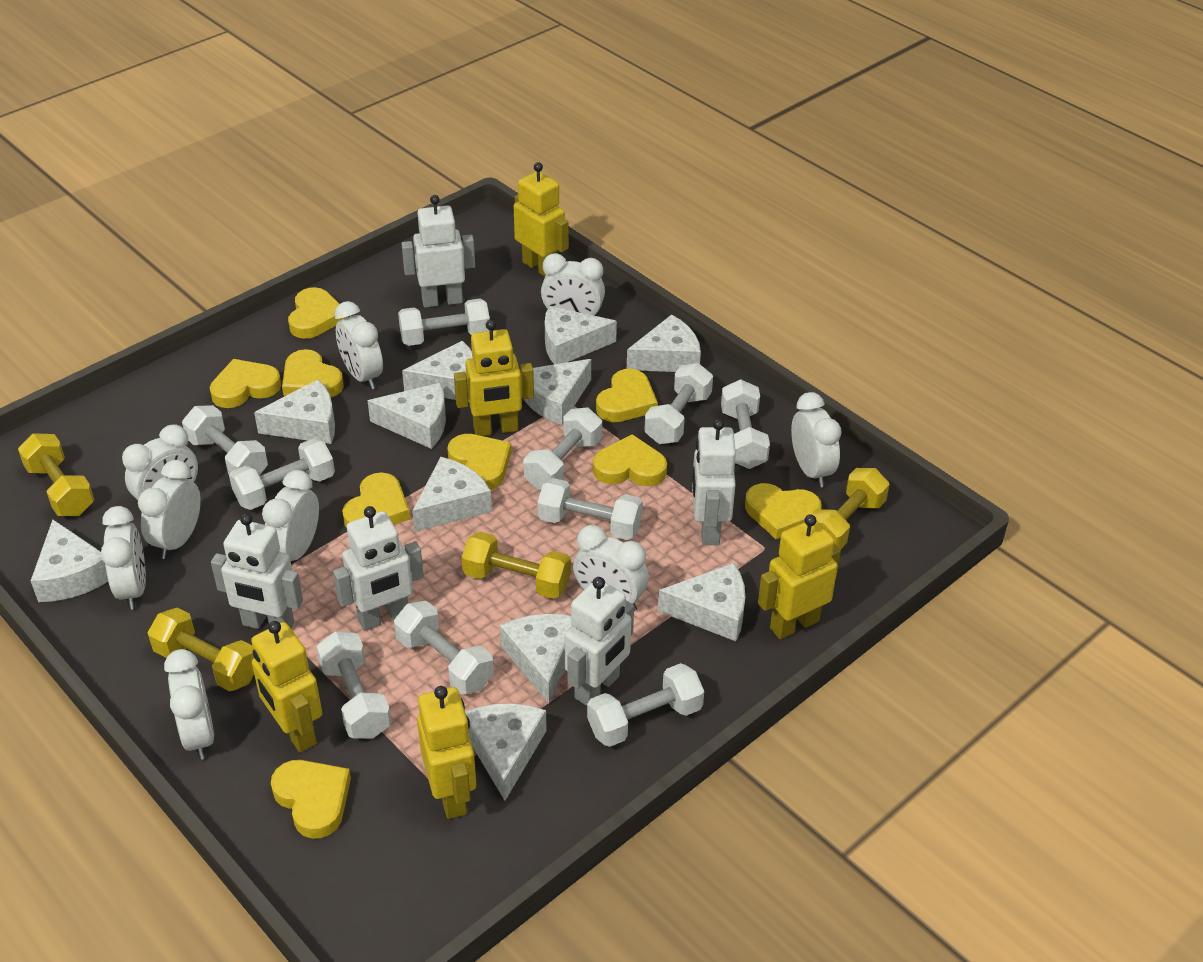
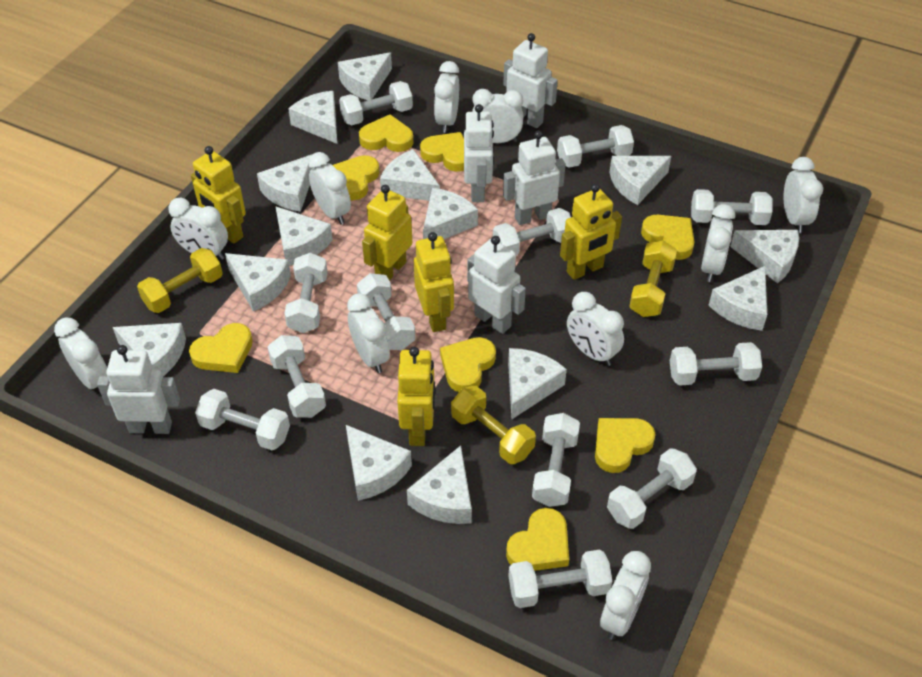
white cheese: [31,519,108,602] [254,379,335,444] [368,383,446,449] [402,341,473,401] [412,457,492,532] [465,703,547,801] [500,614,572,703] [524,359,591,425] [545,306,617,364] [627,314,701,372] [658,563,745,641] = 11 -> [113,323,186,377] [225,253,291,312] [257,154,314,212] [275,206,333,266] [288,91,337,144] [338,52,392,100] [346,425,412,501] [380,149,440,201] [407,445,472,524] [423,188,478,239] [508,348,567,420] [609,156,671,205] [709,266,767,331] [730,230,799,283] = 14
white clock: [101,506,146,609] [122,424,198,500] [138,460,201,559] [164,649,214,760] [262,470,319,561] [334,301,383,389] [541,253,605,316] [573,525,649,611] [791,392,842,487] = 9 -> [54,317,107,390] [168,198,228,260] [308,152,351,225] [347,293,390,373] [434,61,459,133] [472,89,523,143] [567,292,624,366] [600,551,651,640] [701,204,735,282] [784,157,823,233] = 10
white dumbbell: [182,405,268,475] [229,438,335,510] [317,631,391,739] [394,601,494,694] [398,299,490,346] [523,408,602,490] [537,478,643,540] [587,663,704,747] [644,363,713,444] [721,379,770,469] = 10 -> [195,389,290,450] [267,335,326,418] [284,253,328,333] [339,81,413,125] [357,273,415,350] [493,208,571,256] [509,550,612,608] [532,413,580,507] [557,125,634,168] [607,448,697,529] [670,342,762,386] [691,189,772,225] = 12
yellow dumbbell: [18,433,94,516] [147,608,254,691] [462,532,571,599] [811,468,890,550] = 4 -> [137,248,223,313] [451,386,536,464] [629,240,677,317] = 3
yellow heart: [210,359,281,408] [271,760,351,839] [282,349,344,397] [288,287,347,339] [342,472,410,528] [447,434,511,490] [593,434,667,486] [596,369,658,422] [745,483,822,539] = 9 -> [189,323,253,373] [333,155,380,200] [359,114,413,152] [420,132,464,172] [440,337,496,392] [506,508,569,571] [595,418,655,473] [641,215,695,260] = 8

